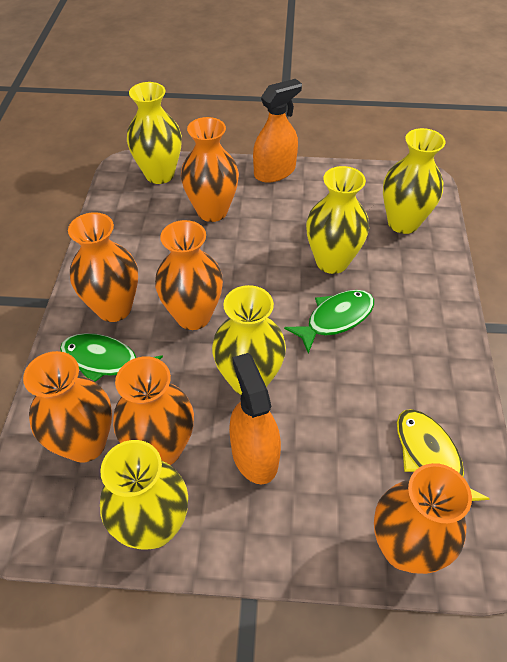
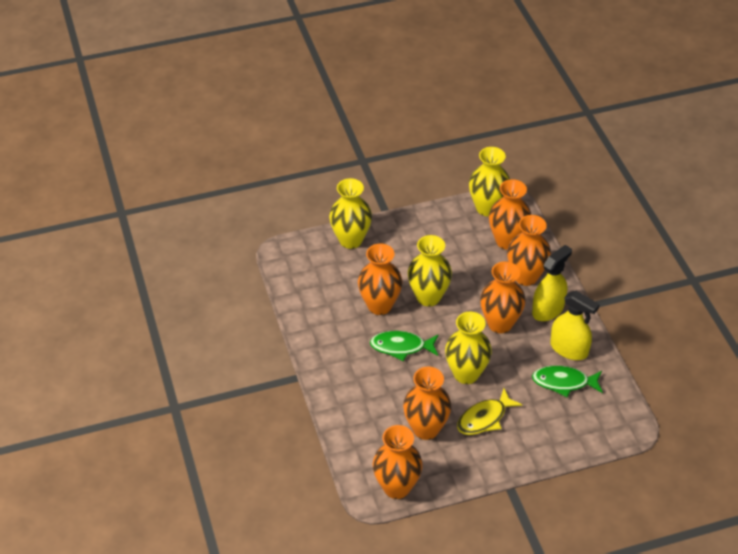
orange spray bottle: [229,353,281,485] [253,79,302,183] = 2 -> none = 0
yellow spray bottle: none = 0 -> [532,245,572,321] [550,291,600,360] = 2
yellow vase: [100,440,188,549] [127,82,182,184] [212,285,286,395] [306,166,369,274] [383,128,445,234] = 5 -> [329,178,372,249] [408,235,452,307] [445,312,492,384] [469,147,510,216] = 4

